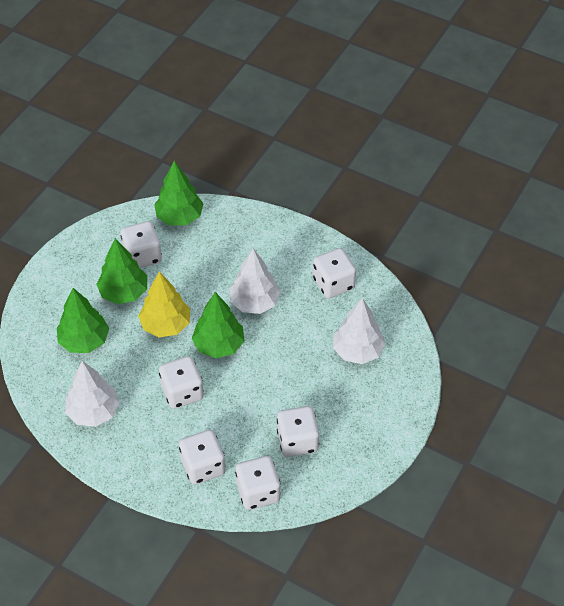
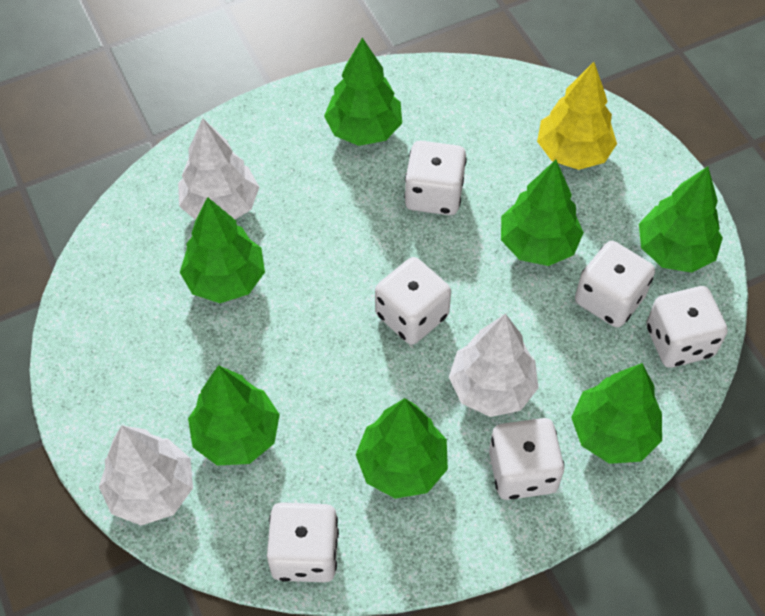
green tree: [57,288,109,353] [96,238,147,304] [154,161,203,225] [192,292,245,358] = 4 -> [180,197,265,303] [188,365,280,466] [324,38,402,146] [356,398,448,499] [501,160,584,266] [571,363,662,464] [639,166,723,273] = 7

